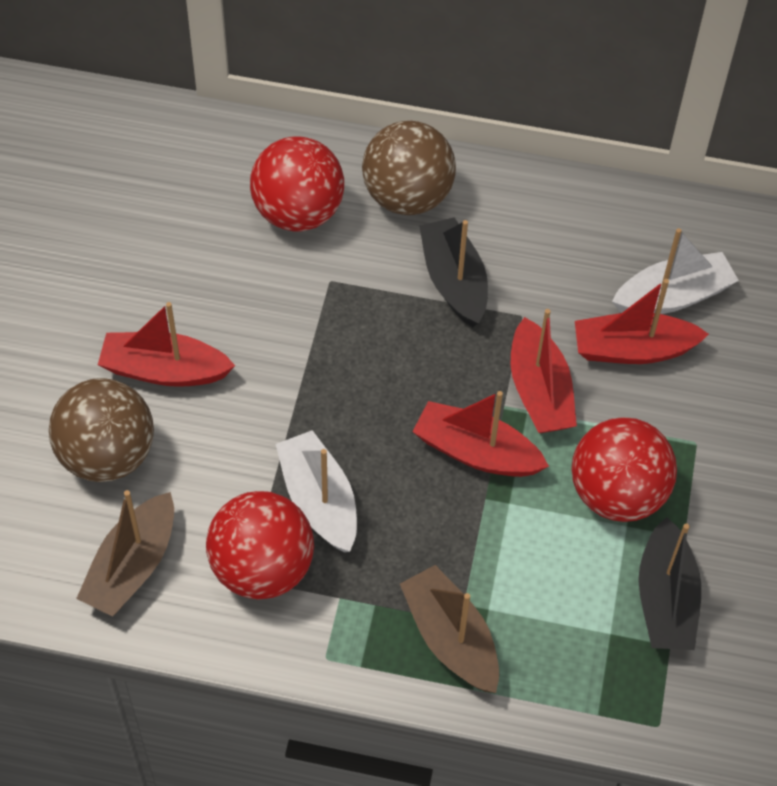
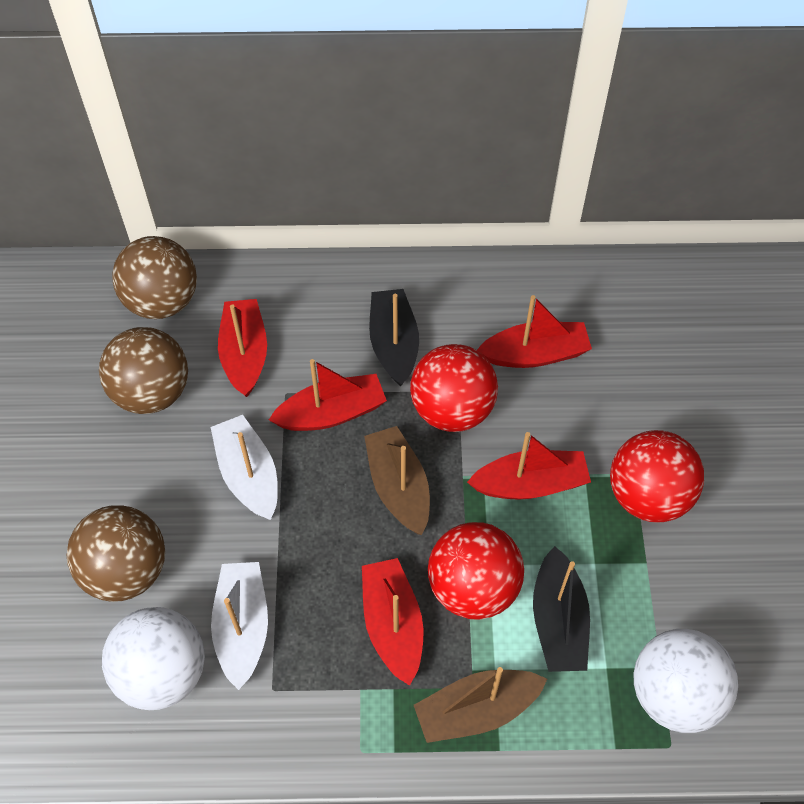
brown ball: [49,378,154,482] [362,121,456,215] = 2 -> [67,505,165,602] [99,327,188,414] [112,236,197,319] = 3
red boat: [98,302,235,387] [413,391,549,477] [511,309,577,433] [575,279,709,364] = 4 -> [218,299,267,397] [269,359,387,431] [362,558,423,686] [467,432,591,500] [477,295,592,368] = 5
white ball: none = 0 -> [102,607,205,710] [634,629,738,733] = 2

